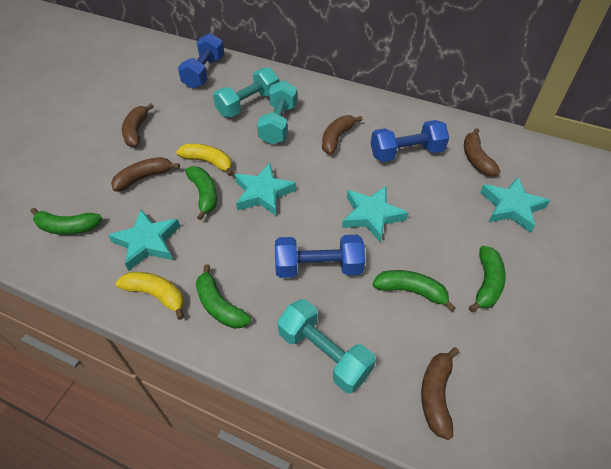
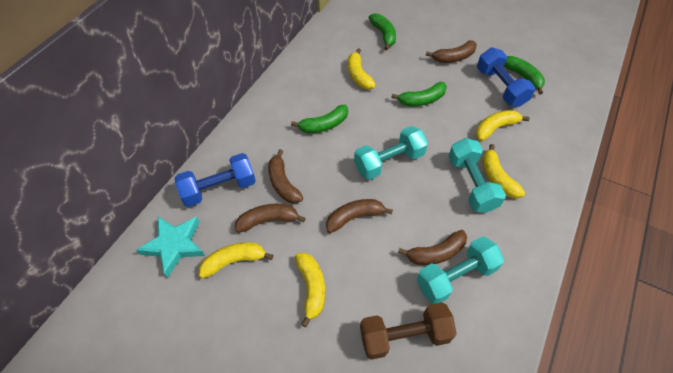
blue dumbbell: [178,33,224,89] [275,235,365,278] [371,120,449,162] = 3 -> [175,153,256,207] [477,48,535,107] = 2
brown dumbbell: none = 0 -> [360,302,457,360] = 1
green banana: [30,208,102,235] [185,166,217,220] [196,264,251,329] [373,270,456,312] [469,246,506,312] = 5 -> [291,105,348,133] [369,13,396,50] [391,82,447,106] [504,56,545,94] = 4
turquoise star: [108,209,180,271] [234,163,296,216] [342,186,409,243] [480,177,550,233] = 4 -> [136,216,205,278] = 1
yellow banana: [116,272,184,320] [176,144,233,176] = 2 -> [199,242,273,278] [295,253,325,327] [348,48,376,90] [476,110,530,141] [482,144,525,198] = 5

